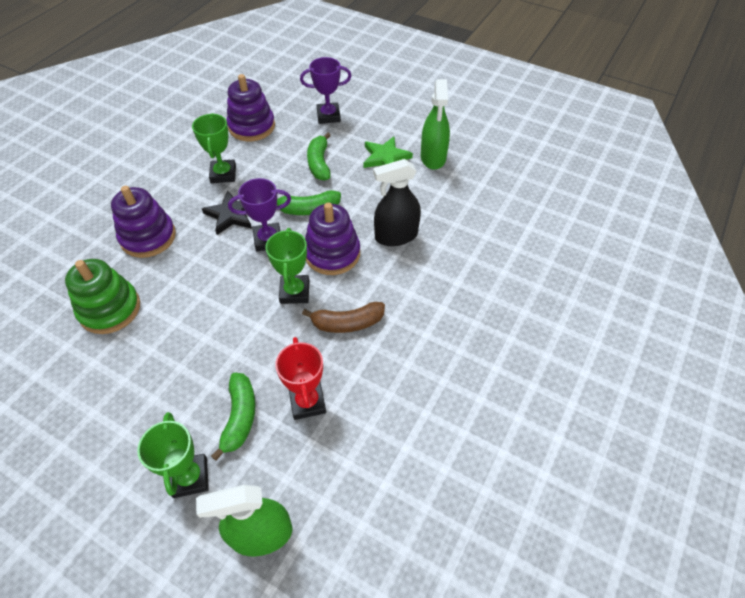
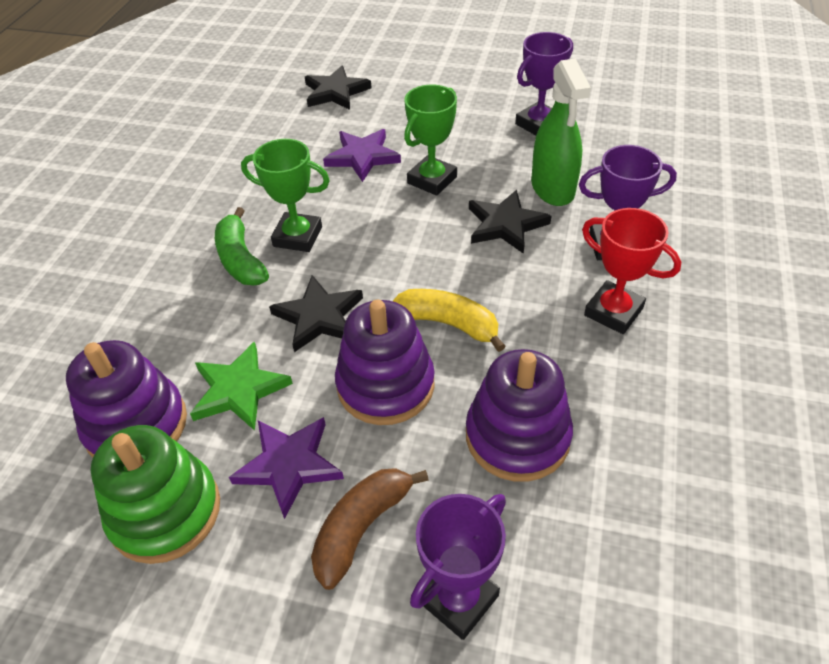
black spray bottle: [373,159,421,246] = 1 -> none = 0
black star: [202,190,252,235] = 1 -> [269,275,363,352] [305,66,372,110] [469,190,552,254] = 3
green banana: [211,373,255,461] [277,190,341,215] [307,132,331,181] = 3 -> [215,207,269,285] = 1
green spray bottle: [196,485,293,556] [421,79,450,170] = 2 -> [531,58,591,206] = 1
green trophy: [137,412,209,498] [192,113,236,183] [266,228,309,304] = 3 -> [241,139,330,252] [404,85,457,196] = 2
purple star: none = 0 -> [229,417,344,519] [323,129,401,182] = 2
purple trophy: [228,178,291,252] [300,57,351,124] = 2 -> [410,494,506,640] [515,32,573,135] [579,145,677,260] = 3
yellow banana: none = 0 -> [393,289,506,352] = 1

